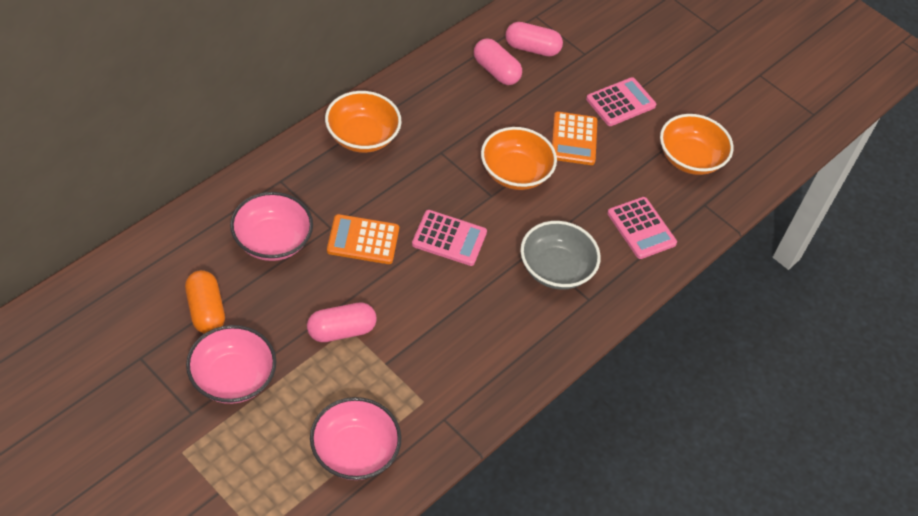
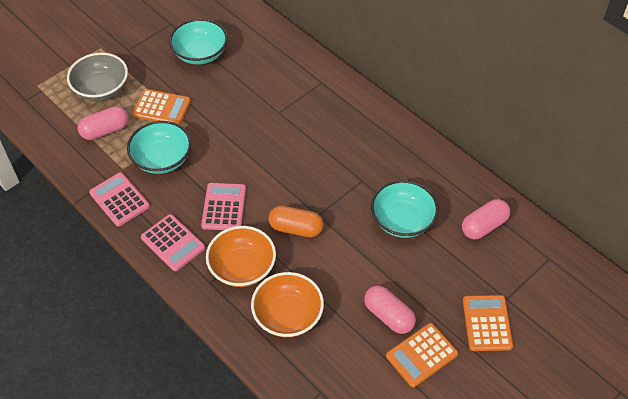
orange bowl: [325,91,401,153] [481,127,557,190] [660,114,734,175] = 3 -> [206,226,276,287] [251,272,324,337] = 2
orange calculator: [327,214,399,264] [552,112,597,165] = 2 -> [132,89,191,125] [386,323,458,388] [463,295,513,351] = 3
pink bowl: [186,325,276,404] [230,192,313,261] [310,397,401,480] = 3 -> none = 0
turquoise bowl: none = 0 -> [127,121,191,174] [169,19,228,64] [371,180,439,238] = 3

